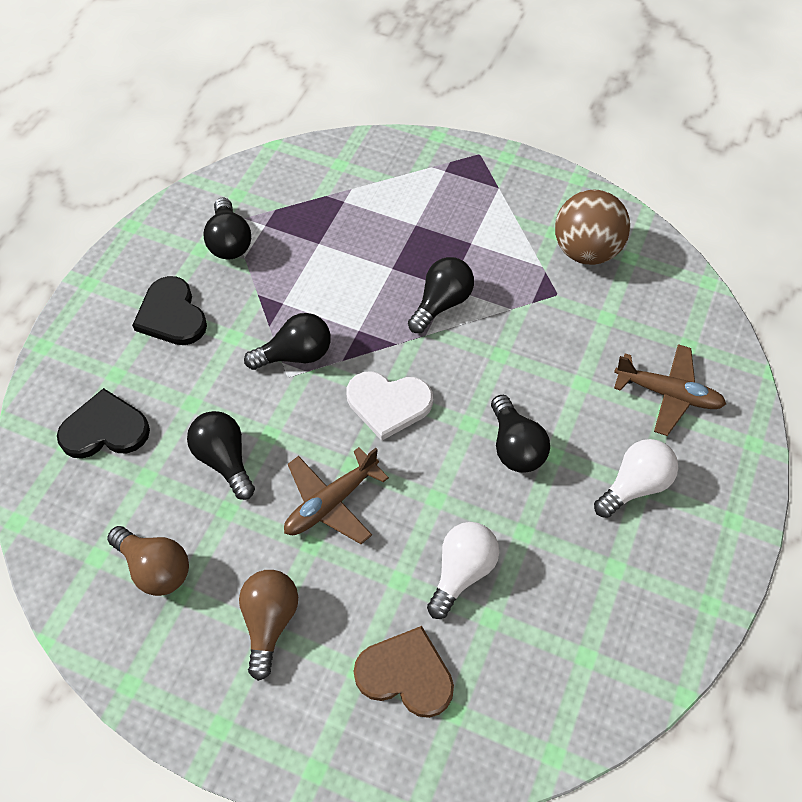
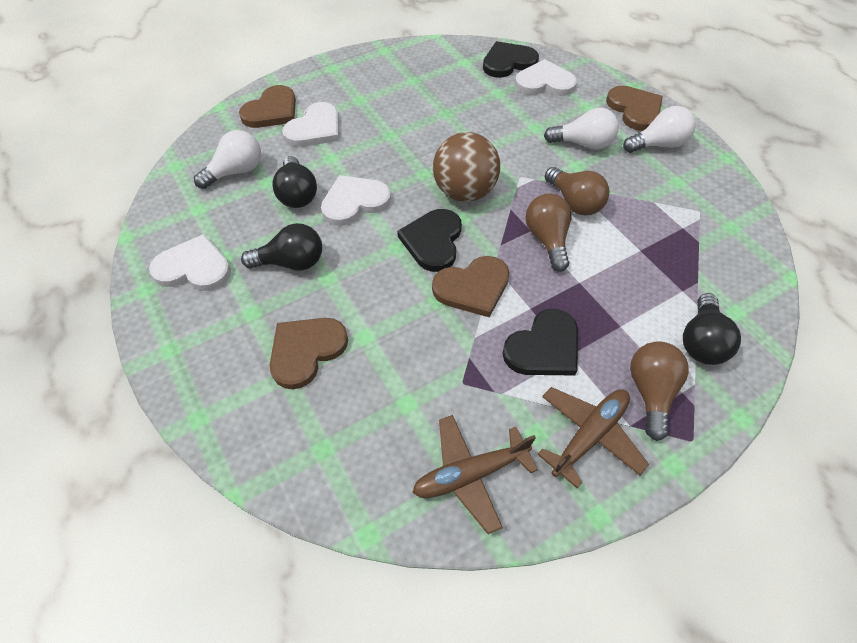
black heart: [57,388,150,459] [132,276,207,345] = 2 -> [397,209,462,272] [483,41,539,78] [502,309,578,376] = 3
black light bulb: [187,411,255,500] [203,198,251,259] [244,313,331,370] [408,257,474,333] [491,395,550,473] = 5 -> [241,223,322,271] [272,156,317,208] [683,293,741,365] = 3
brown heart: [354,626,454,718] = 1 -> [239,85,296,128] [270,318,348,389] [432,256,510,317] [606,86,663,131] = 4
brown light bulb: [107,526,189,596] [239,570,298,681] = 2 -> [525,193,572,271] [545,167,609,216] [630,341,689,441] = 3
white heart: [346,371,433,441] = 1 -> [149,234,231,291] [282,102,339,147] [321,175,391,226] [515,59,577,96] = 4
white light bulb: [427,522,499,619] [594,439,678,518] = 2 -> [194,130,261,189] [544,107,619,150] [623,106,696,153] = 3

